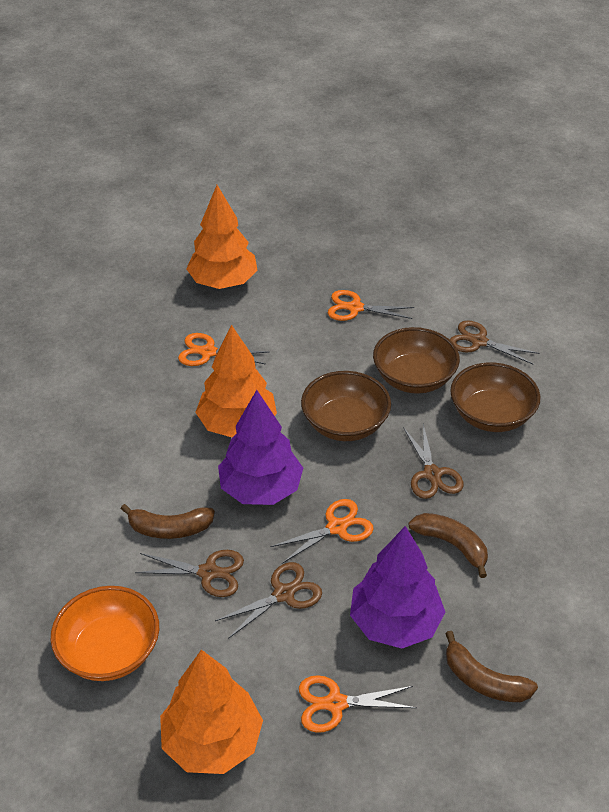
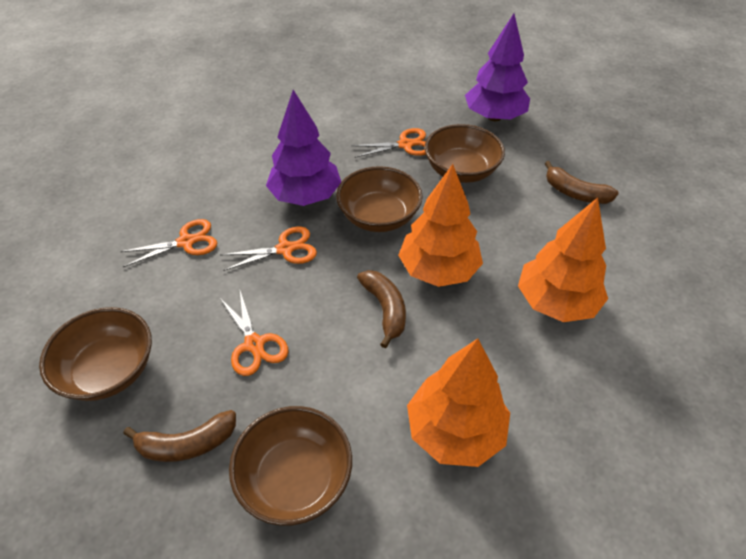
brown bowl: [301,371,391,441] [373,327,460,394] [450,362,541,432] = 3 -> [39,307,152,401] [229,406,352,526] [336,166,423,232] [425,124,505,183] = 4
brown scissors: [135,550,244,597] [215,562,322,639] [403,424,464,499] [450,320,540,365] = 4 -> none = 0
orange bowl: [51,586,159,681] = 1 -> none = 0

